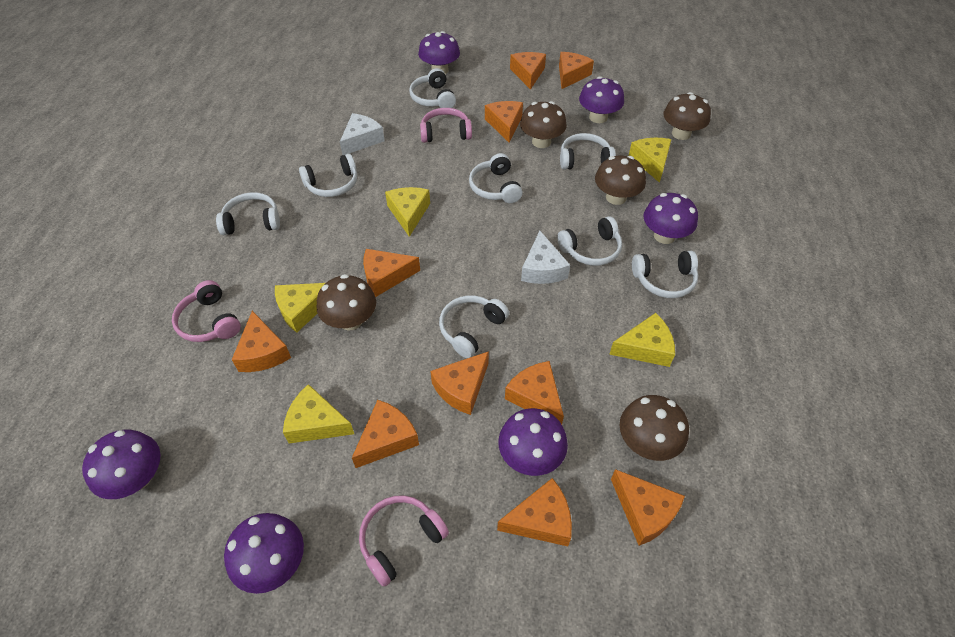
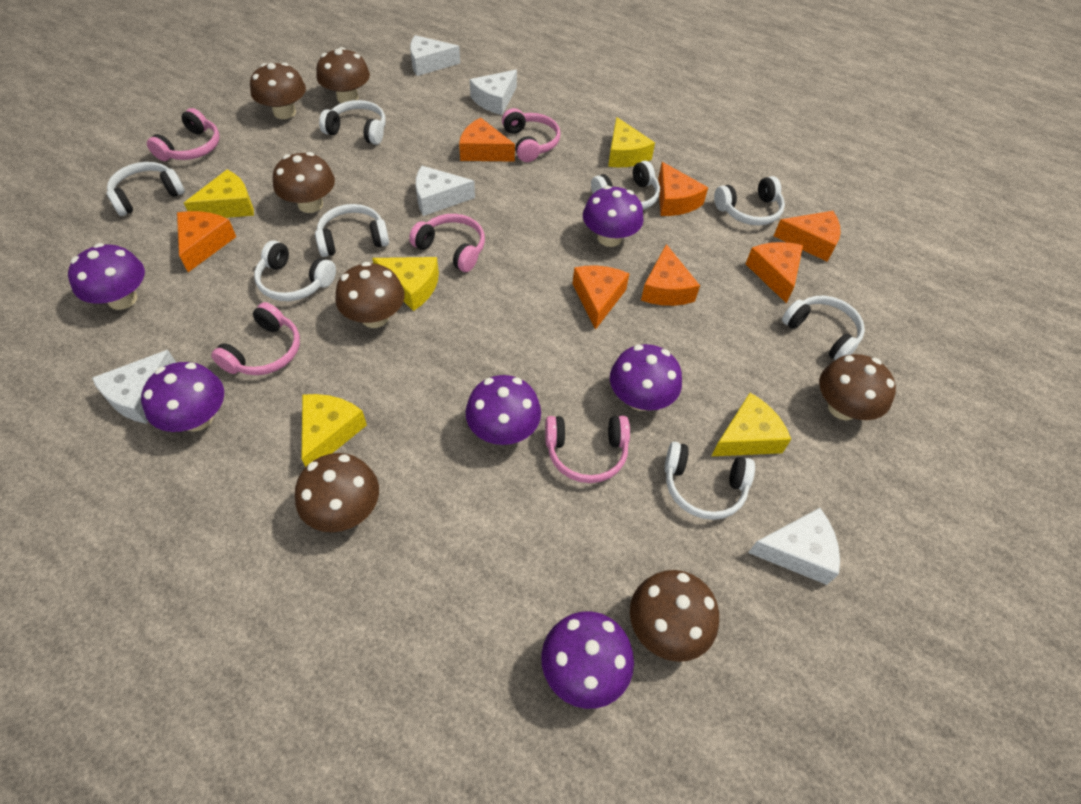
brown mushroom: [317,274,376,330] [520,101,567,148] [595,156,646,205] [619,395,689,461] [663,92,711,140] = 5 -> [250,62,306,119] [273,152,335,213] [295,453,379,532] [316,47,370,103] [336,262,405,328] [630,570,719,662] [819,354,896,420] = 7
orange cheese: [232,311,291,372] [352,400,419,468] [363,249,420,297] [430,351,489,415] [485,101,523,142] [497,478,572,546] [505,361,564,424] [510,52,546,90] [559,52,594,89] [611,469,685,546] = 10 -> [177,211,236,272] [459,118,515,162] [573,265,630,330] [641,244,700,306] [658,162,708,216] [746,242,803,303] [774,211,841,262] = 7
pink headphones: [172,280,241,342] [359,495,449,587] [420,108,472,143] = 3 -> [147,108,220,161] [211,302,300,375] [409,214,485,272] [502,108,561,162] [545,416,630,483] = 5
white cheese: [340,113,385,155] [521,231,570,284] = 2 -> [92,350,176,424] [410,35,460,76] [416,166,475,216] [470,70,517,115] [748,508,840,585] = 5

